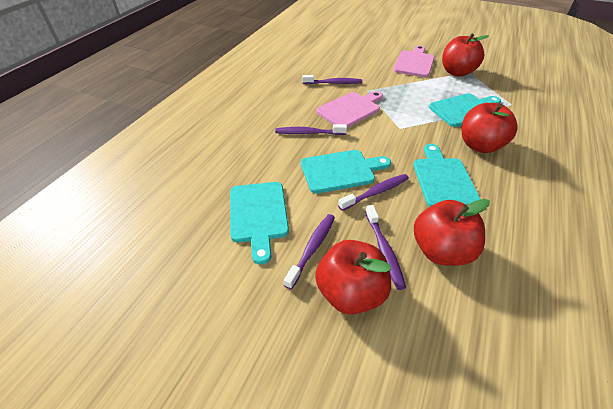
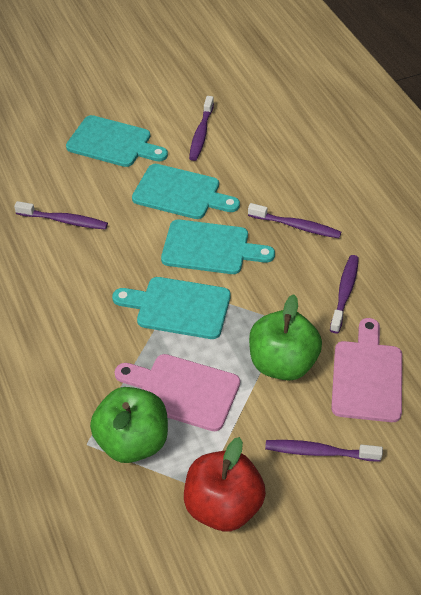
green apple: none = 0 -> [90,387,168,463] [249,294,322,381] = 2
red apple: [315,240,391,315] [414,199,490,266] [442,33,489,77] [461,103,518,153] = 4 -> [184,437,266,531] = 1

